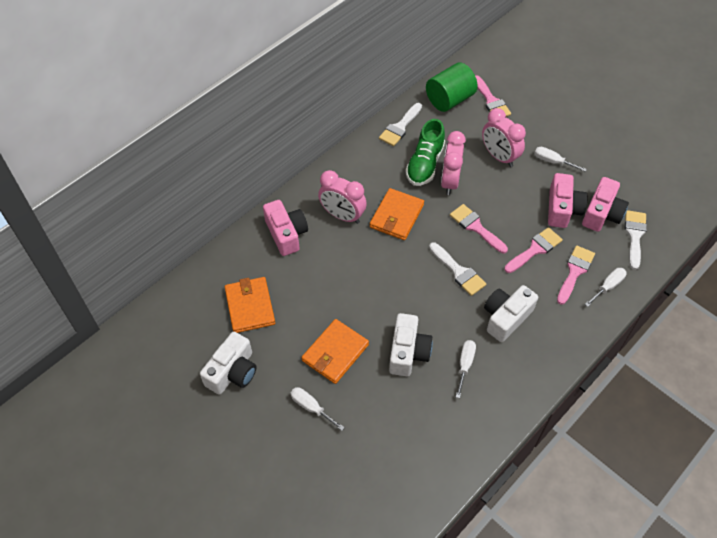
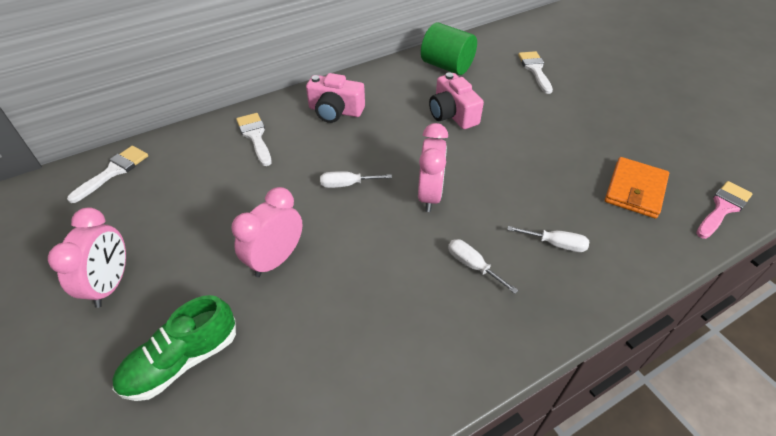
orange wallet: [225,277,275,333] [301,319,369,384] [370,188,424,240] = 3 -> [605,157,669,219] = 1
pink brush: [450,204,508,254] [475,75,511,117] [504,227,563,273] [557,245,595,305] = 4 -> [697,181,753,239] = 1
pink camera: [263,200,308,256] [548,173,588,228] [582,177,629,232] = 3 -> [306,73,365,123] [429,72,484,129] = 2
white camera: [200,332,257,395] [389,313,433,376] [484,285,538,342] = 3 -> none = 0
white screwdriver: [290,387,345,431] [456,340,476,398] [534,147,587,172] [585,268,627,307] = 4 -> [320,171,392,188] [448,239,518,294] [507,226,589,252] = 3

